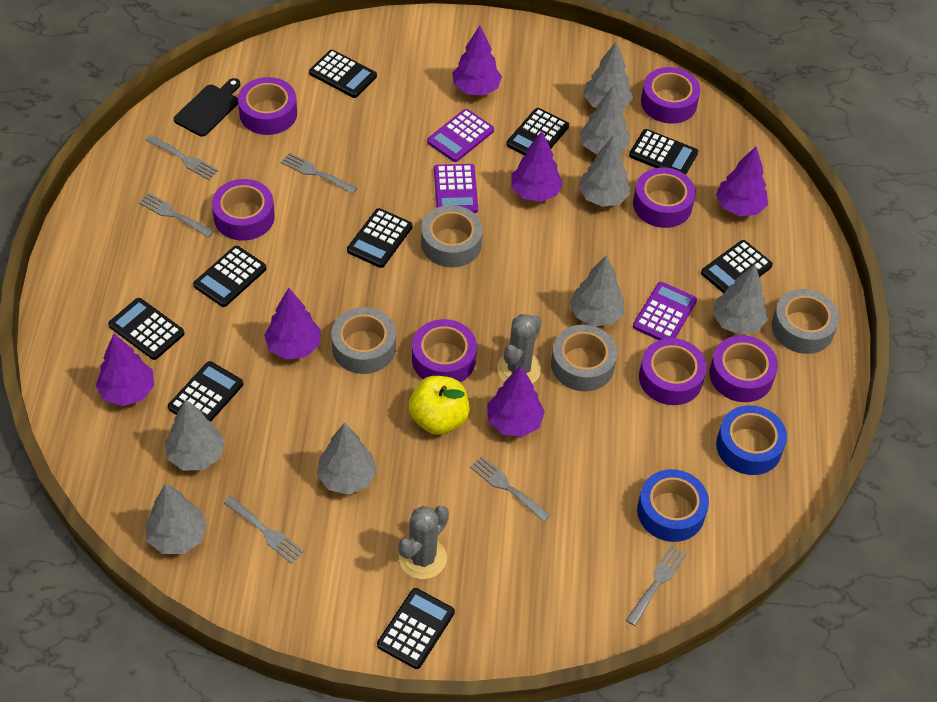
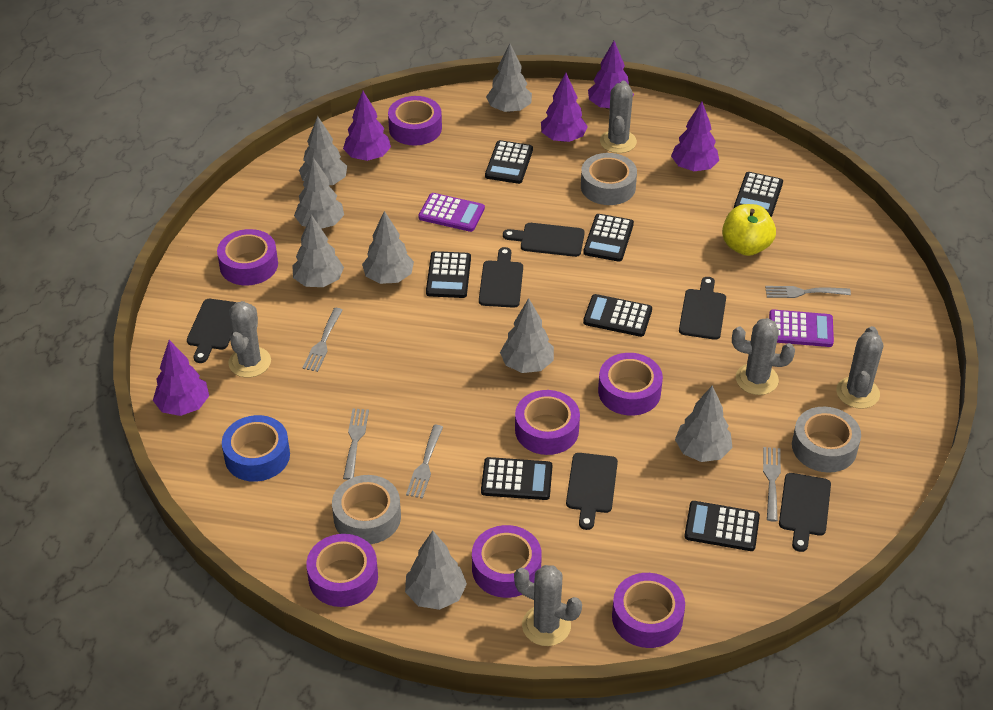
black calculator: [108,298,185,360] [168,361,243,422] [193,246,267,307] [309,50,377,98] [347,208,412,268] [377,588,455,669] [506,108,569,156] [629,129,698,175] [701,240,773,293] = 9 -> [426,251,471,298] [481,457,552,500] [485,140,533,184] [583,214,634,262] [583,294,652,337] [684,501,760,551] [734,172,783,217] = 7
black cutting board: [174,78,240,137] = 1 -> [187,299,236,363] [479,247,523,308] [503,223,585,257] [566,453,618,530] [679,277,726,340] [779,473,831,552] = 6
blue tape: [637,469,709,542] [716,405,787,475] = 2 -> [222,415,290,482] = 1
grey cactus: [398,506,449,579] [497,314,541,383] = 2 -> [228,301,271,377] [514,565,582,646] [600,81,637,153] [732,318,795,395] [836,326,883,409] = 5
grey fork: [138,193,214,238] [146,135,219,180] [224,496,304,564] [281,152,357,194] [470,456,551,522] [626,545,687,626] = 6 -> [303,308,343,372] [343,409,369,480] [406,425,443,499] [763,447,781,522] [765,286,851,298] = 5
grey tape: [331,307,396,374] [421,205,483,268] [551,325,617,391] [772,289,839,354] = 4 -> [332,475,401,544] [581,153,637,205] [792,407,861,473] = 3
purple calculator: [427,109,494,162] [434,164,478,213] [633,282,697,340] = 3 -> [418,193,485,232] [769,310,834,347] = 2
purple tree: [95,334,154,406] [264,288,321,359] [452,26,502,96] [487,366,545,437] [511,131,563,202] [716,147,768,216] = 6 -> [153,340,209,416] [343,91,391,161] [541,73,588,142] [588,41,634,110] [671,101,719,171] = 5

